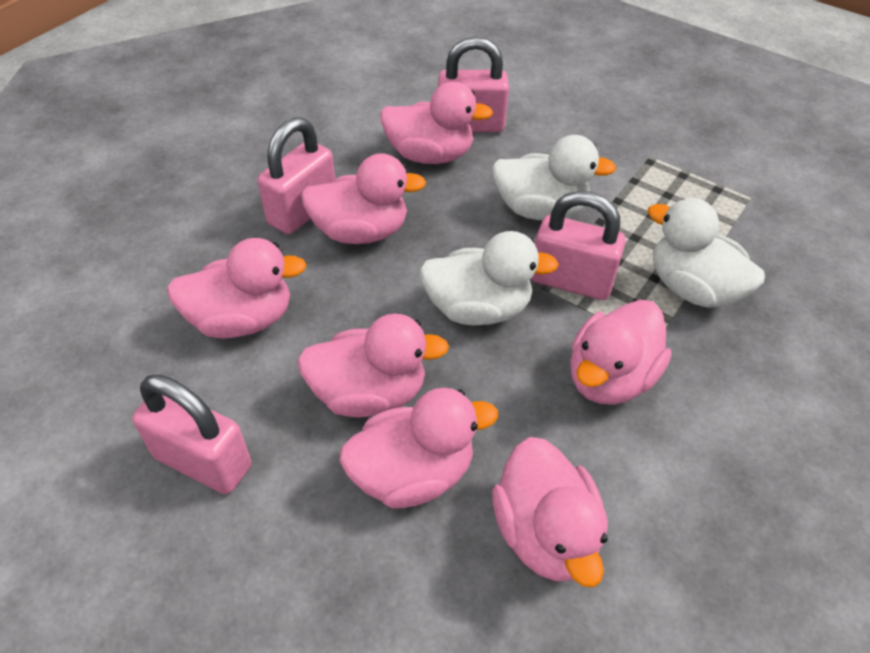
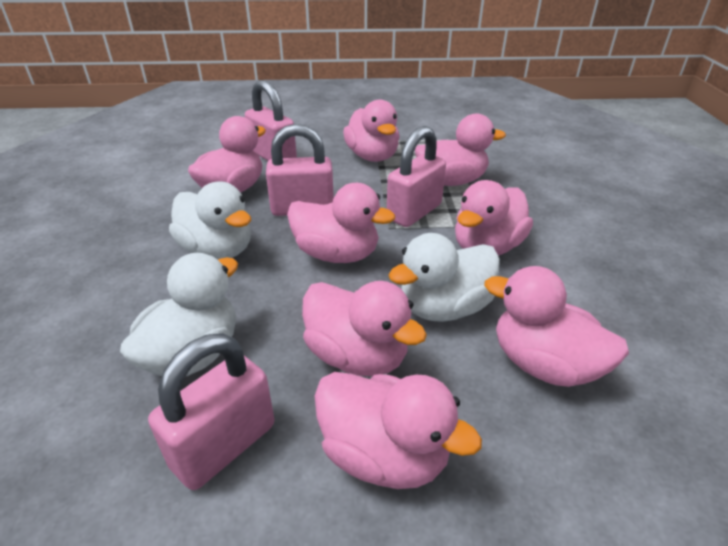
pink duck: [167,238,307,338] [297,314,449,417] [301,153,427,244] [339,388,498,508] [380,81,493,164] [492,437,608,587] [570,300,672,405] = 7 -> [188,116,266,193] [287,183,395,263] [302,281,427,376] [315,372,482,489] [343,99,400,162] [415,114,506,186] [455,180,533,256] [484,266,629,387] = 8

